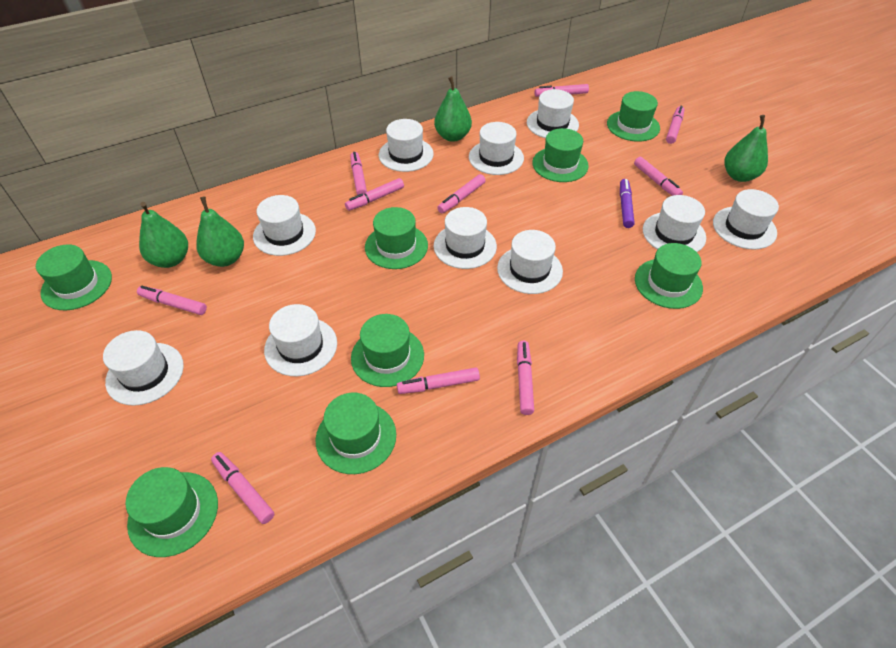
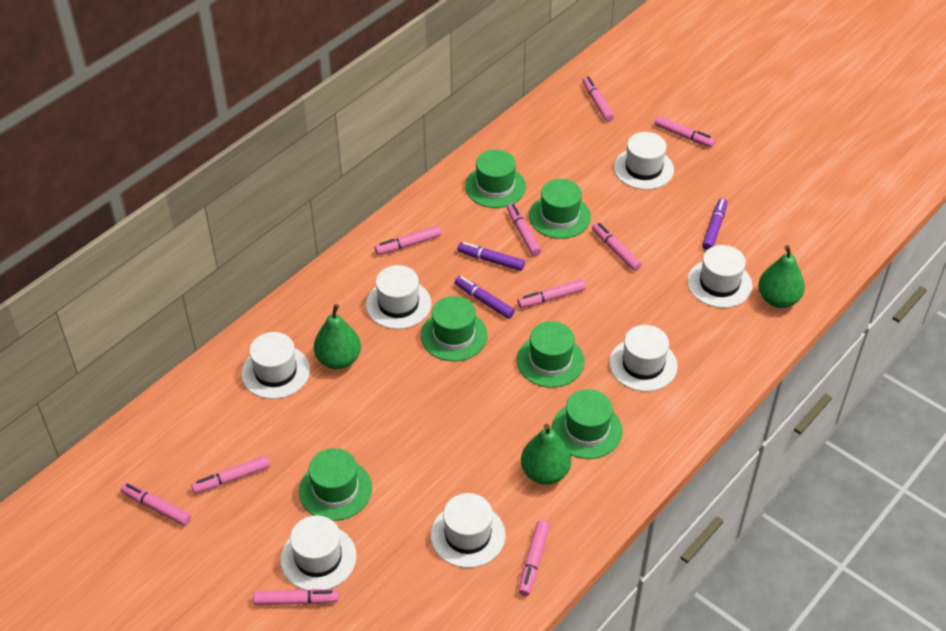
green hat: [36,244,112,310] [125,467,218,557] [315,393,396,474] [351,314,424,387] [365,207,428,269] [532,128,589,182] [607,91,660,142] [635,243,703,309] = 8 -> [299,448,372,521] [421,296,488,361] [465,149,526,208] [517,321,585,388] [529,179,591,239] [552,389,622,459] = 6
green pear: [139,202,188,268] [196,197,244,267] [434,76,472,142] [725,115,768,182] = 4 -> [314,304,361,369] [521,424,571,485] [758,245,805,308] = 3
purple marker: [620,179,635,228] = 1 -> [455,276,515,319] [457,242,525,271] [702,198,727,250] = 3
white hat: [103,330,184,406] [253,195,316,256] [264,304,337,376] [379,119,433,172] [434,207,497,269] [469,122,524,175] [497,230,563,294] [527,89,579,138] [643,195,706,252] [713,189,779,250] = 10 -> [241,332,310,399] [280,515,356,590] [366,265,431,329] [431,493,505,568] [609,325,678,392] [614,132,674,190] [687,245,752,308] = 7

